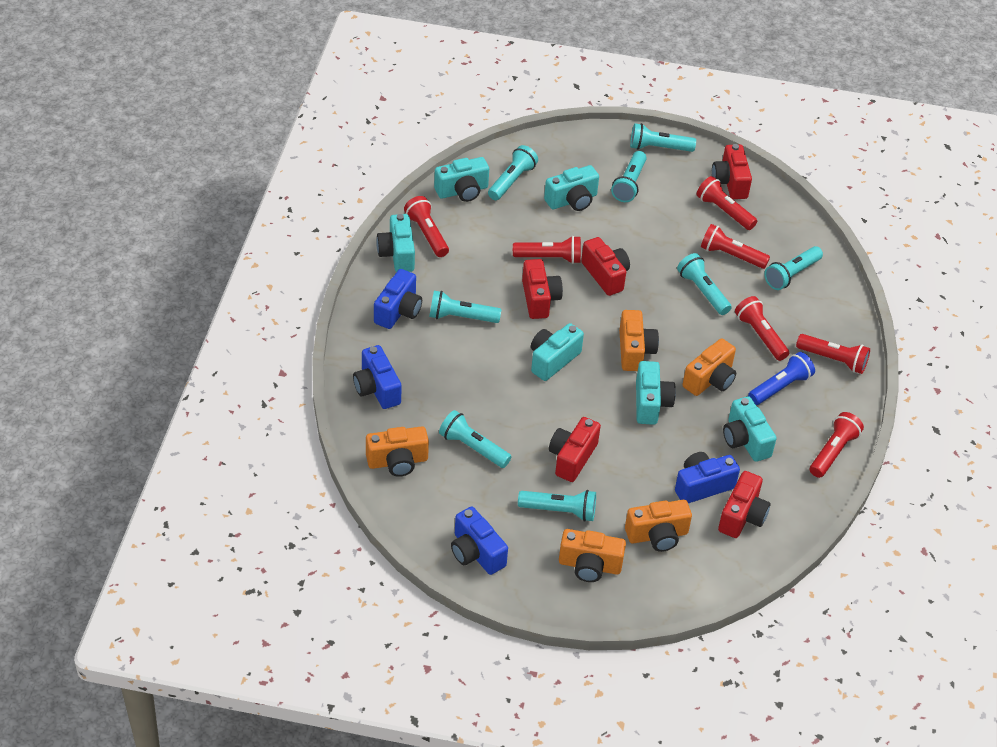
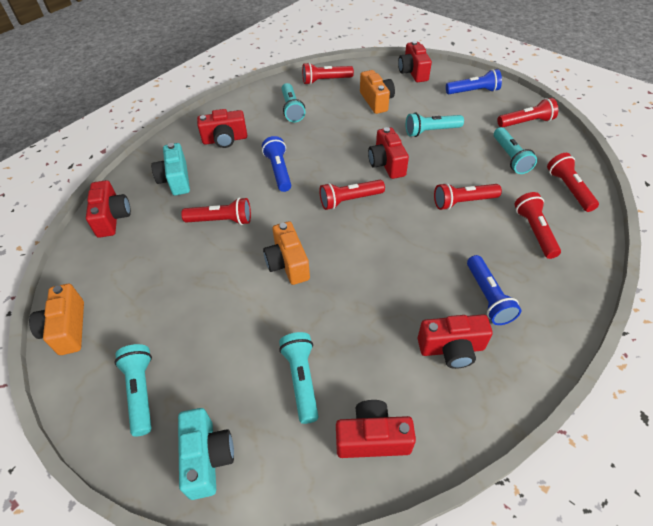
blue camera: [353,345,402,409] [374,269,422,329] [451,507,508,575] [675,452,740,503] = 4 -> none = 0
blue flashlight: [748,352,815,405] = 1 -> [262,136,291,192] [446,69,502,94] [467,255,521,325] = 3
orange camera: [366,426,429,477] [559,529,626,582] [619,310,659,371] [625,500,692,552] [683,338,736,396] = 5 -> [29,284,84,355] [263,221,310,285] [360,70,395,114] = 3
red camera: [522,259,563,319] [549,417,601,482] [581,237,630,296] [712,144,752,199] [718,471,771,538] = 5 -> [86,180,131,238] [197,109,247,148] [336,400,416,458] [368,127,409,179] [398,41,432,82] [418,314,493,369] = 6
turquoise camera: [376,214,415,272] [434,157,489,202] [531,323,584,381] [544,165,599,211] [636,361,676,425] [723,396,777,462] = 6 -> [151,143,190,196] [178,408,234,500] = 2
turquoise flashlight: [429,291,502,323] [439,410,511,468] [488,145,538,200] [518,490,596,522] [611,151,647,202] [630,123,696,152] [677,253,732,315] [764,246,823,290] = 8 -> [115,344,152,437] [279,332,319,424] [282,83,305,122] [406,112,464,137] [494,127,537,174] = 5

